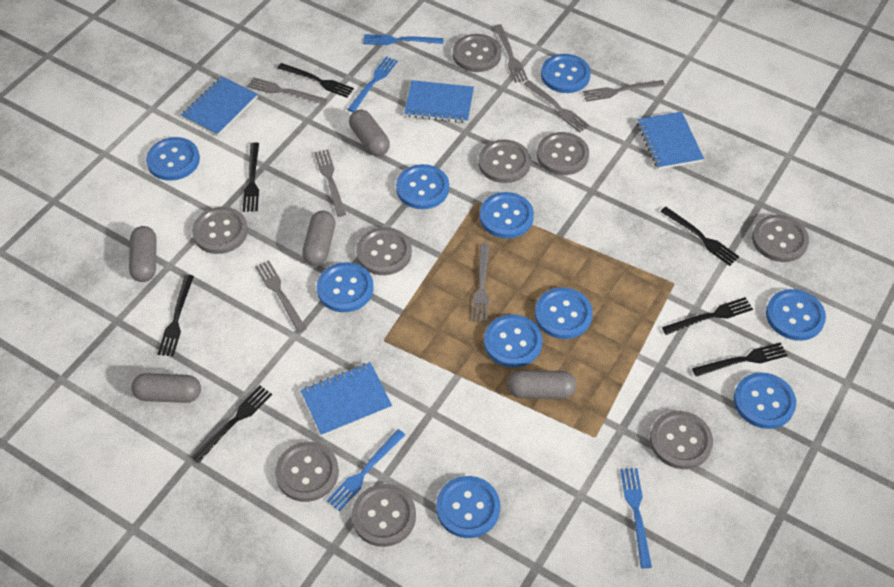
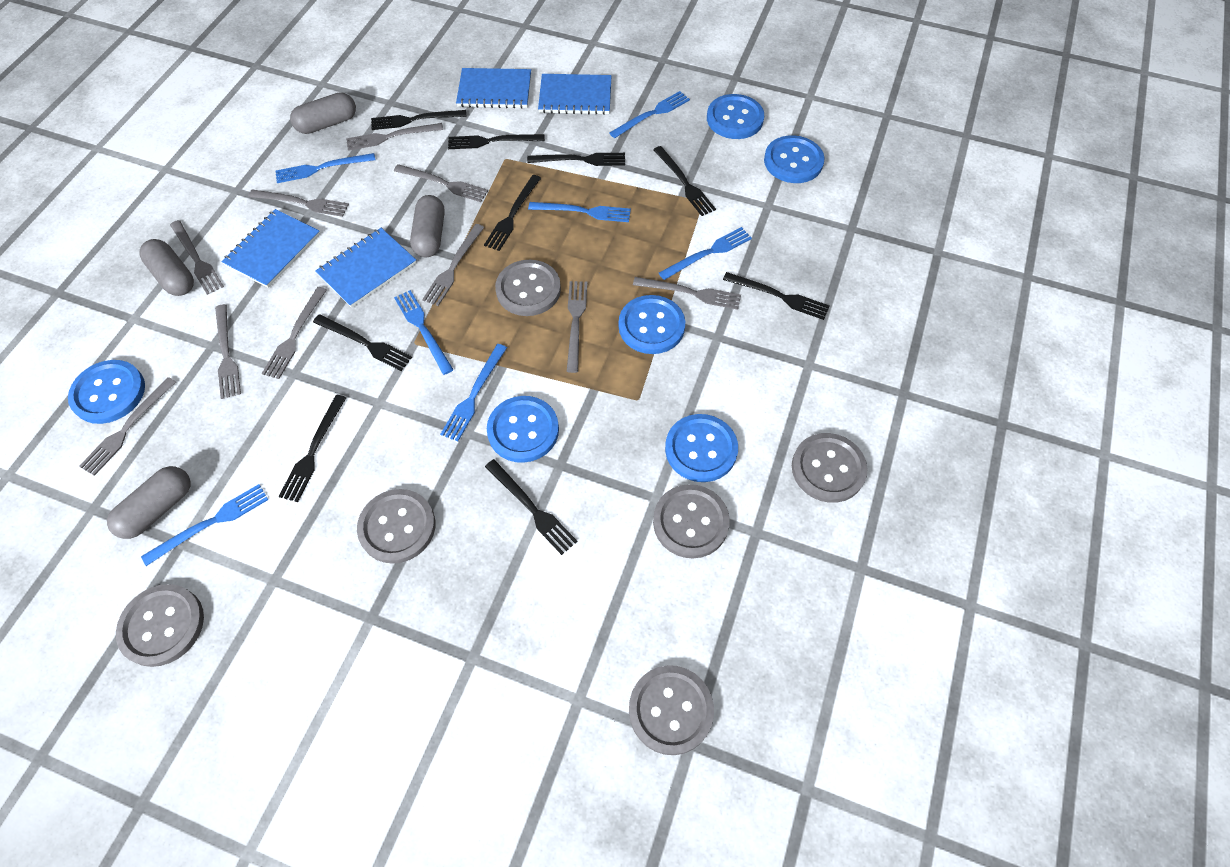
black fork: [158,275,194,356] [191,385,272,463] [243,142,259,212] [278,63,354,98] [660,207,739,266] [662,297,753,335] [692,342,788,376] = 7 -> [279,395,346,502] [313,314,412,371] [371,110,467,130] [448,134,545,149] [484,175,541,251] [485,459,577,555] [527,153,625,166] [653,146,716,216] [723,272,829,320] = 9
blue button: [146,137,200,181] [317,262,374,312] [396,164,449,209] [436,476,500,538] [480,192,534,238] [484,315,542,367] [535,287,593,339] [541,54,591,93] [734,372,796,429] [766,289,826,341] = 10 -> [68,360,145,424] [487,396,559,463] [619,295,685,354] [665,414,738,482] [707,94,764,139] [764,135,825,183] = 6
blue fork: [326,429,405,511] [347,56,398,112] [363,34,444,45] [620,468,652,568] = 4 -> [141,484,268,566] [275,153,375,183] [394,290,454,375] [440,344,507,442] [528,202,631,222] [609,91,690,138] [659,227,752,280] = 7
grey button: [192,207,248,254] [275,442,339,502] [351,484,416,547] [356,227,412,275] [453,34,501,72] [478,139,531,183] [537,132,589,175] [650,411,713,469] [752,215,809,262] = 9 -> [116,584,204,667] [357,489,435,564] [495,260,561,316] [629,665,714,755] [653,484,730,558] [792,433,868,503] = 6
grey capsule: [129,226,157,282] [131,373,201,403] [302,210,335,266] [349,110,390,156] [507,370,576,399] = 5 -> [107,466,191,539] [140,239,194,296] [290,92,356,134] [410,195,445,258] = 4
grey fork: [247,77,327,105] [255,260,307,333] [314,149,346,217] [471,243,490,322] [494,24,528,83] [524,80,590,133] [583,80,665,102] = 7 -> [79,377,176,476] [170,220,224,295] [215,304,241,399] [249,189,349,217] [261,287,327,379] [346,123,443,151] [394,164,488,202] [422,224,484,306] [567,281,587,373] [633,277,741,310] = 10

